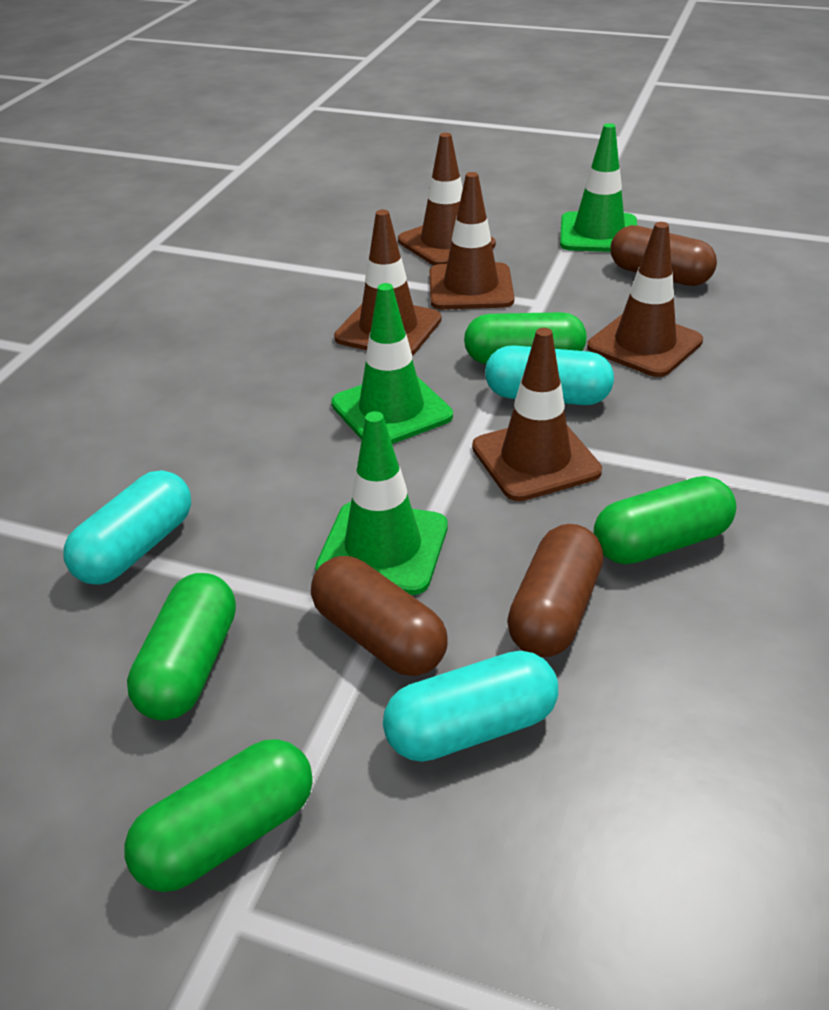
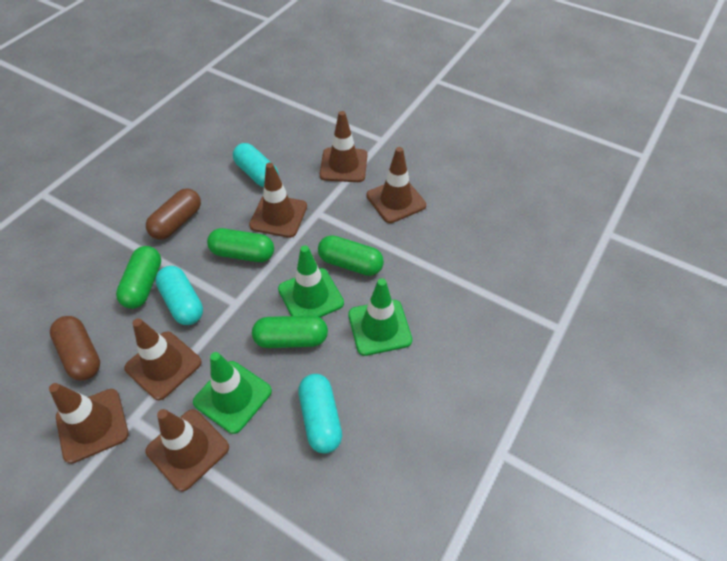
brown capsule: [311,556,448,676] [507,524,603,657] [610,225,717,286] = 3 -> [50,316,100,381] [146,188,201,240] = 2
brown traffic cone: [334,210,441,356] [398,133,496,265] [429,172,514,310] [472,328,602,501] [587,222,703,377] = 5 -> [49,383,129,464] [124,318,202,400] [146,409,229,492] [249,163,307,238] [320,111,367,182] [367,147,426,223] = 6

